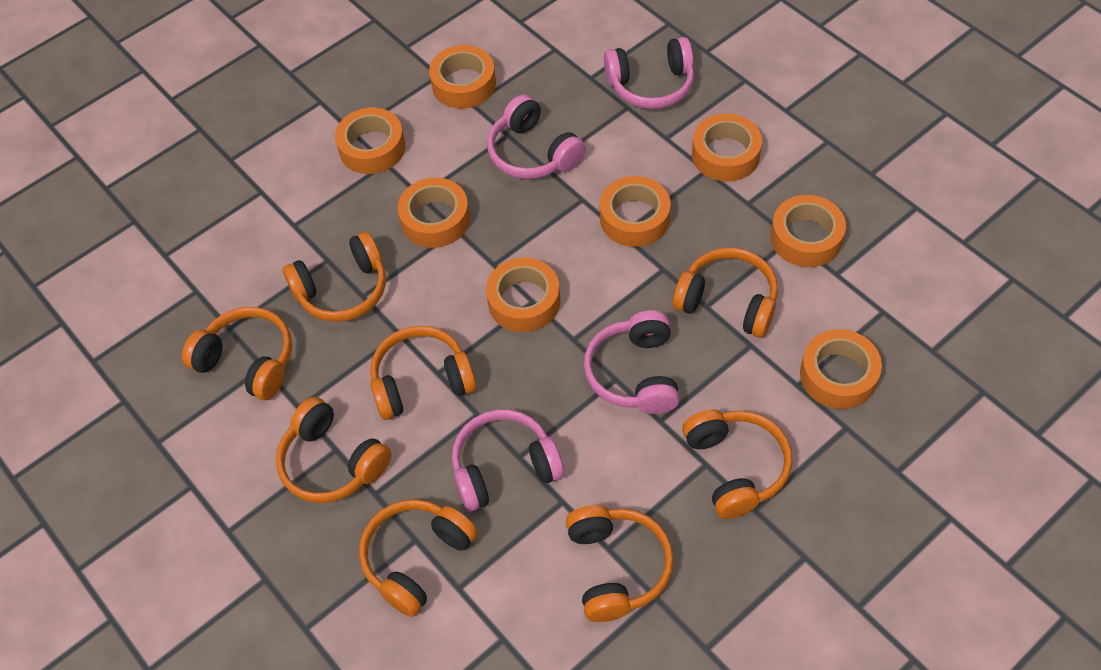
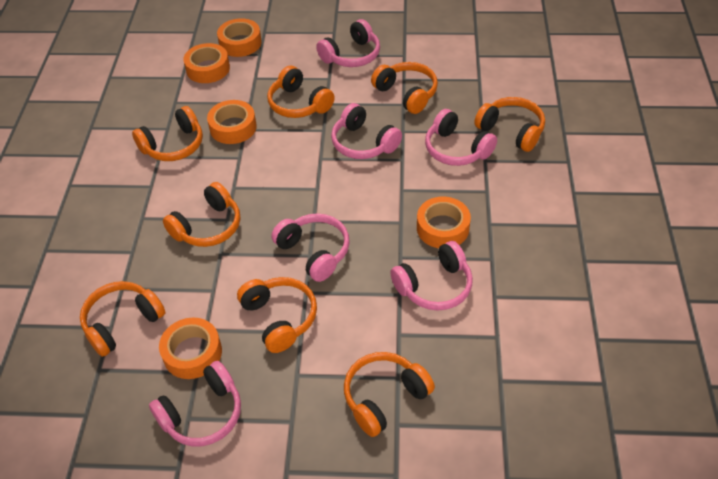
orange tape: [335,108,405,174] [398,177,470,248] [429,45,496,109] [486,257,560,332] [600,176,671,247] [692,114,762,182] [770,195,846,267] [800,329,882,409] = 8 -> [159,318,222,379] [183,43,230,83] [207,100,257,144] [217,18,262,57] [417,197,471,248] = 5
pink headphones: [452,409,564,511] [487,94,586,179] [584,310,680,414] [604,37,694,109] = 4 -> [149,361,241,447] [271,213,350,282] [316,19,380,67] [331,103,402,159] [390,241,473,310] [425,109,497,166] = 6

